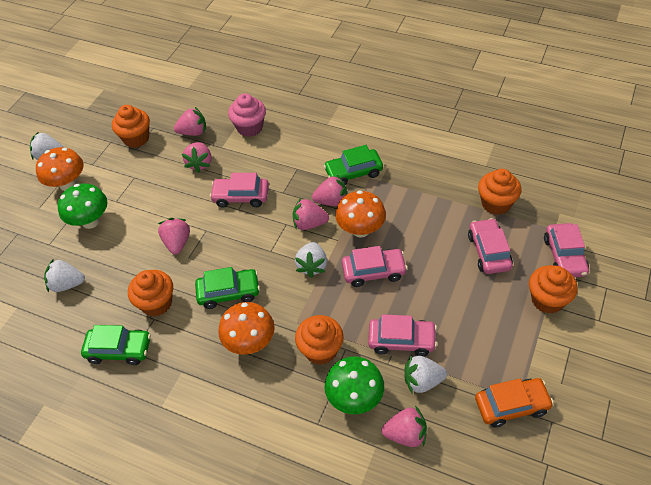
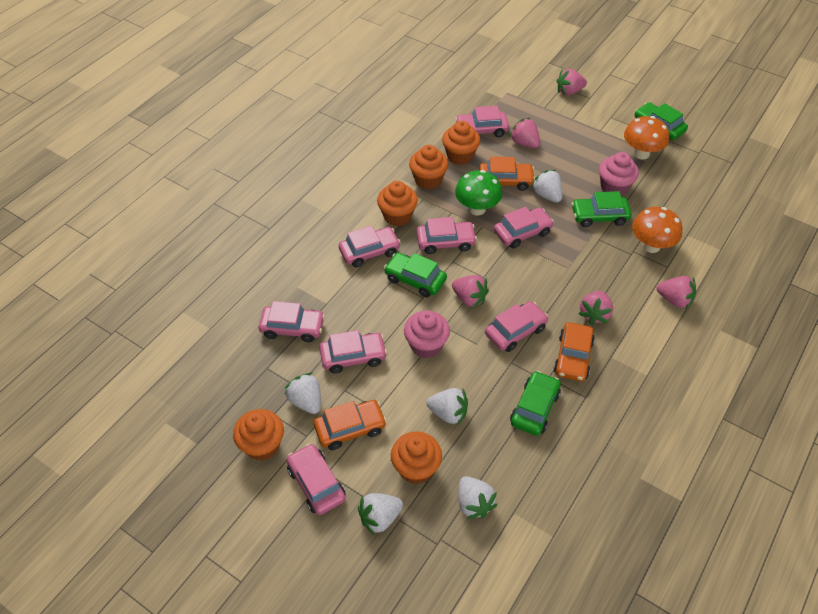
green car: [81,325,151,365] [195,267,260,309] [324,145,383,185] = 3 -> [384,253,447,297] [510,371,561,436] [572,191,631,227] [635,102,688,140] = 4
green mushroom: [58,183,107,229] [324,356,384,414] = 2 -> [455,170,502,216] = 1
orange car: [475,378,554,428] = 1 -> [314,400,387,450] [479,157,535,191] [553,322,595,381] = 3
orange mushroom: [36,147,84,191] [218,302,275,355] [335,190,386,238] = 3 -> [624,116,669,160] [632,207,683,253] = 2
pink car: [210,173,269,208] [342,246,407,287] [368,314,437,356] [468,218,513,274] [544,223,589,277] = 5 -> [258,301,325,342] [287,443,346,515] [319,330,387,374] [339,226,401,268] [417,217,477,254] [455,106,509,137] [485,301,548,352] [494,207,554,249] = 8
pink cupcake: [228,93,266,137] = 1 -> [404,310,450,358] [599,152,639,196] = 2
pink strawberry: [158,218,190,254] [174,107,206,136] [182,142,211,173] [293,198,329,230] [312,175,347,206] [382,406,427,447] = 6 -> [452,275,489,309] [509,118,540,148] [556,69,587,95] [579,291,613,325] [657,276,696,309] = 5
white strawberry: [30,132,63,160] [44,258,85,292] [295,242,327,278] [404,355,447,393] = 4 -> [285,373,321,414] [358,493,403,536] [426,388,468,425] [458,476,498,519] [531,170,562,203] = 5

